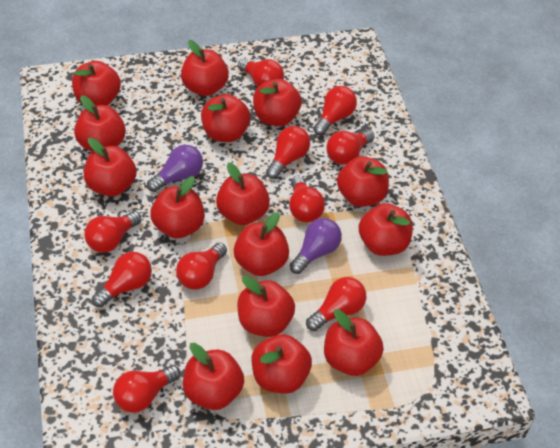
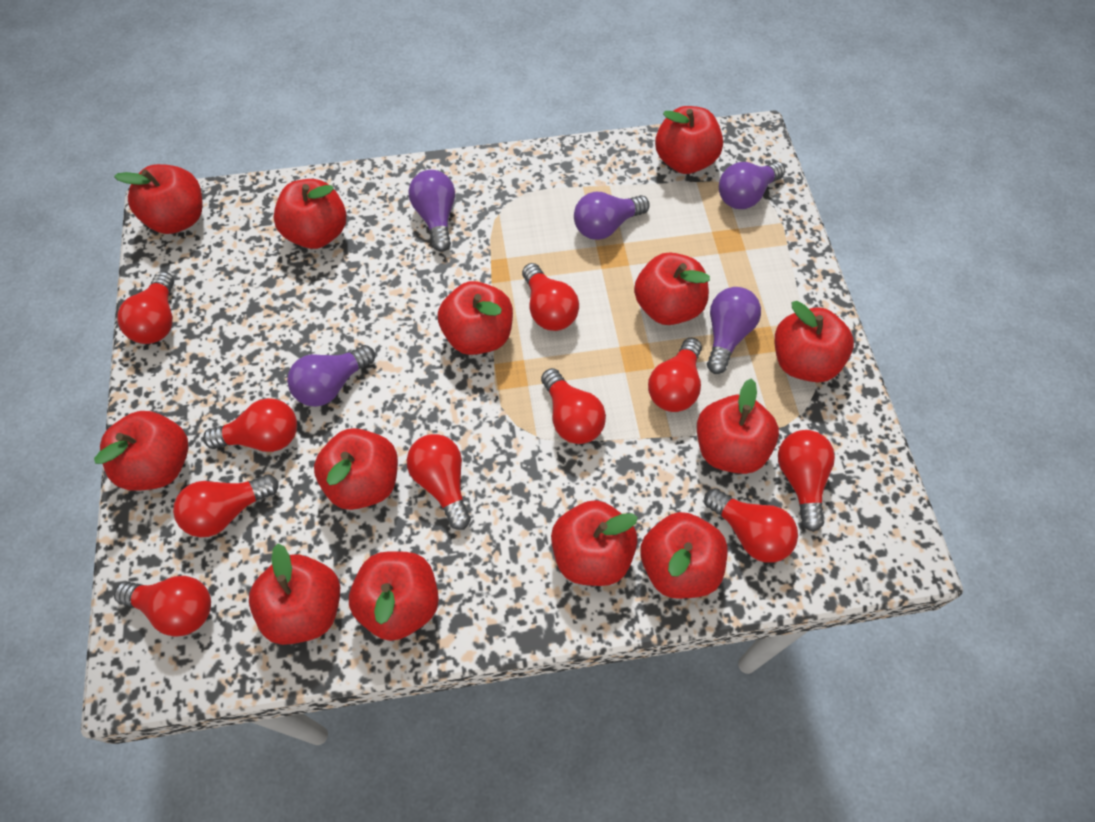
purple light bulb: [147,145,203,192] [290,218,342,274] = 2 -> [287,345,375,407] [408,170,455,252] [574,192,649,240] [707,287,761,374] [719,161,785,209] = 5
red apple: [72,61,121,106] [74,95,126,151] [84,138,136,196] [150,176,205,239] [181,40,229,96] [183,343,244,410] [201,94,251,142] [216,162,270,225] [234,212,289,276] [237,276,295,337] [252,334,312,394] [253,79,302,126] [324,309,384,376] [337,156,389,207] [359,203,413,256] = 15 -> [94,411,189,491] [114,164,203,234] [249,544,340,645] [273,179,347,249] [314,428,398,510] [349,551,439,641] [438,281,513,355] [551,500,638,586] [634,253,710,325] [640,512,728,599] [655,106,723,174] [697,378,779,474] [775,301,854,382] = 13

